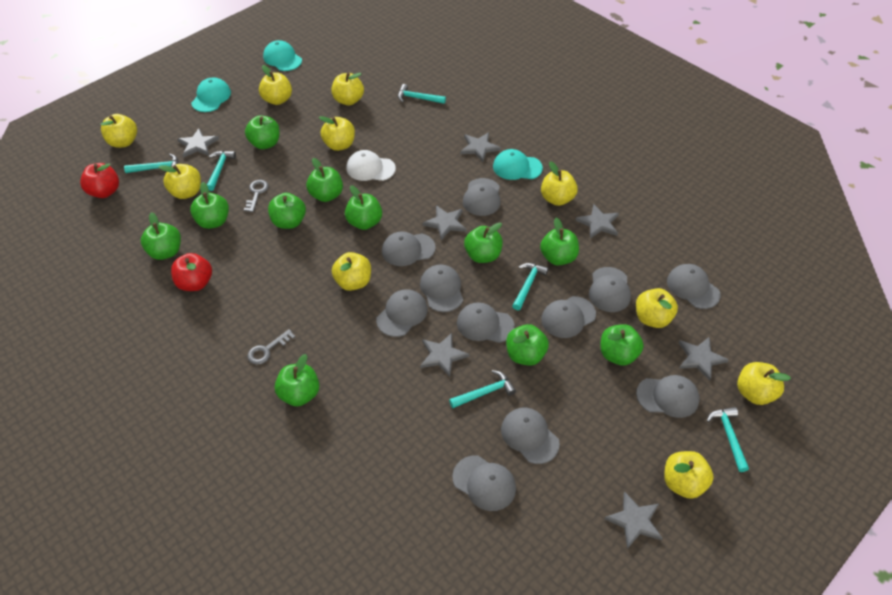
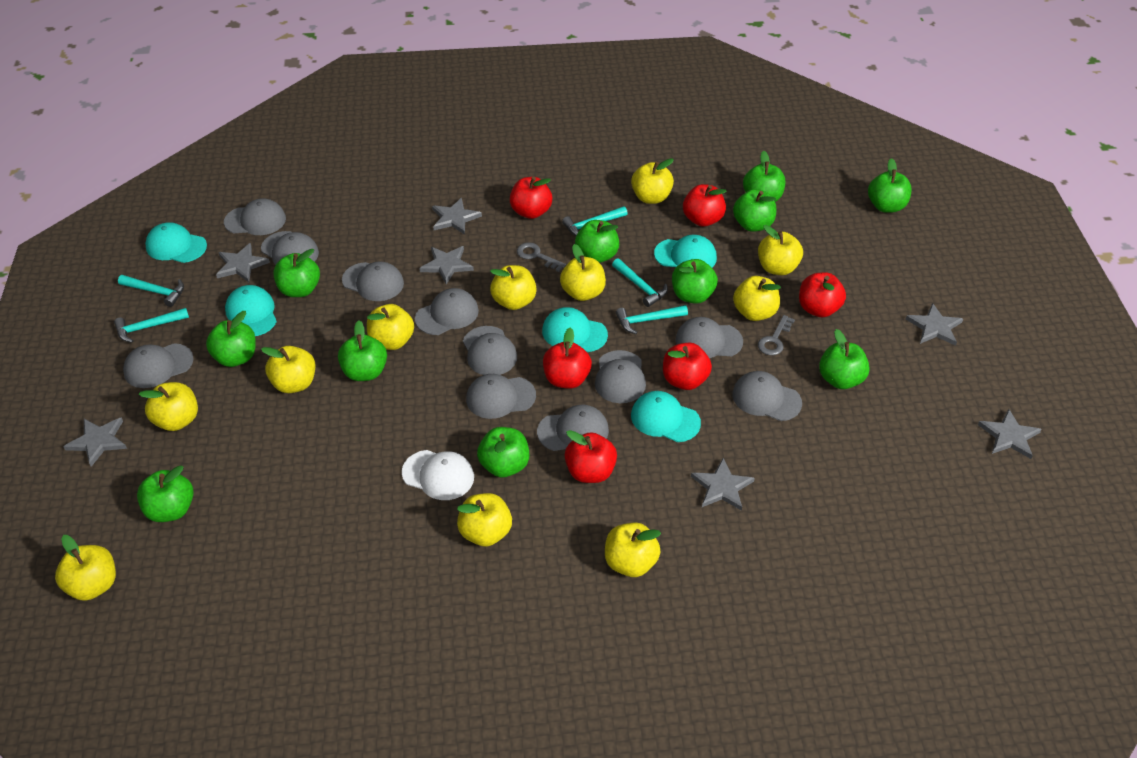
red apple: [80,163,119,198] [171,253,212,291] = 2 -> [510,177,552,219] [543,327,592,389] [565,430,617,483] [663,343,712,390] [683,184,727,227] [799,272,846,317] = 6
turquoise cap: [191,78,231,112] [263,40,302,71] [493,149,543,180] = 3 -> [145,222,207,263] [225,285,277,336] [542,307,608,352] [631,391,701,442] [654,235,717,268] = 5
turquoise hammer: [124,154,179,173] [207,151,236,191] [398,84,446,104] [449,370,516,408] [512,263,549,310] [706,407,749,472] = 6 -> [114,308,189,343] [118,275,184,307] [562,206,628,236] [612,258,668,307] [616,305,688,334] = 5
yellow apple: [101,114,137,148] [159,164,201,199] [259,65,292,105] [319,116,355,151] [331,73,364,105] [332,252,371,291] [541,162,578,206] [636,288,678,328] [664,451,714,499] [737,362,791,405] = 10 -> [55,535,116,601] [139,382,198,431] [261,346,315,393] [367,304,414,350] [457,493,512,547] [490,265,537,310] [560,244,606,301] [605,523,661,577] [631,158,674,204] [733,276,781,321] [758,225,803,275] = 11

